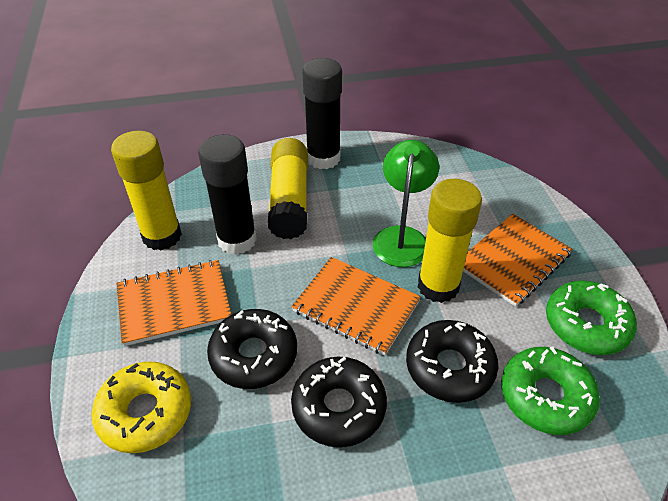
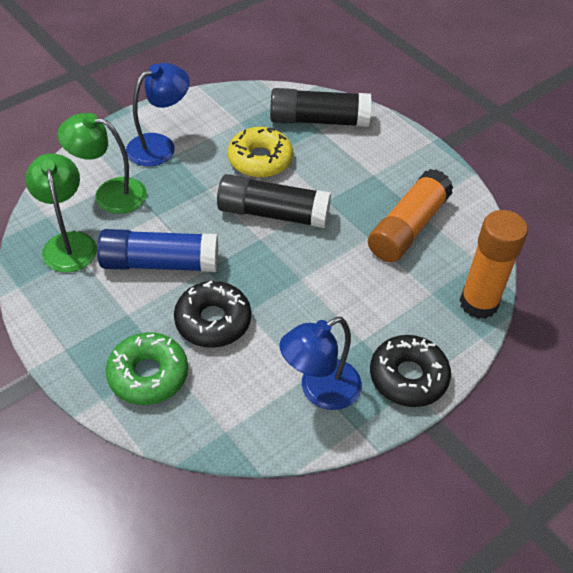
black donut: [207,309,297,389] [291,357,387,447] [406,320,498,403] = 3 -> [174,281,251,348] [370,335,451,407] = 2
blue glue stick: none = 0 -> [97,229,218,272] = 1
blue lamp: none = 0 -> [126,63,190,166] [279,317,362,410] = 2
green donut: [501,346,600,435] [546,280,637,355] = 2 -> [106,332,188,405] = 1
green lamp: [373,140,439,267] = 1 -> [25,153,97,273] [58,113,147,214] = 2
orange glue stick: none = 0 -> [368,169,453,262] [460,210,528,319] = 2
orange notebook: [116,260,232,346] [291,257,421,356] [463,214,573,307] = 3 -> none = 0
yellow glue stick: [111,131,182,250] [268,138,308,239] [418,179,482,303] = 3 -> none = 0

